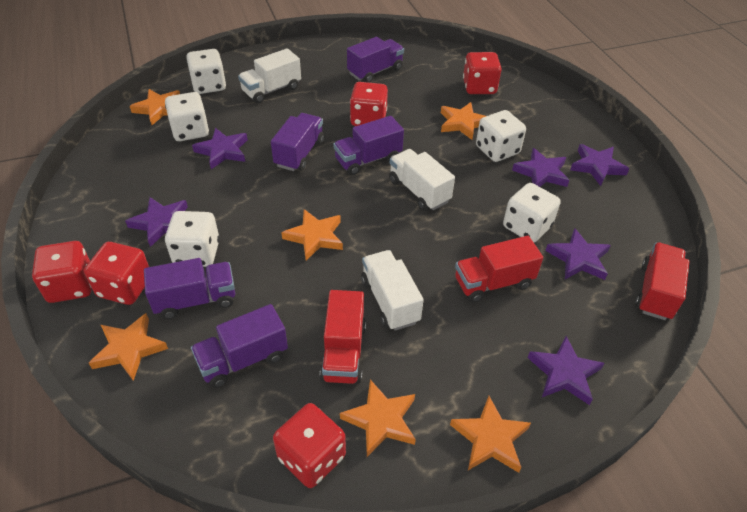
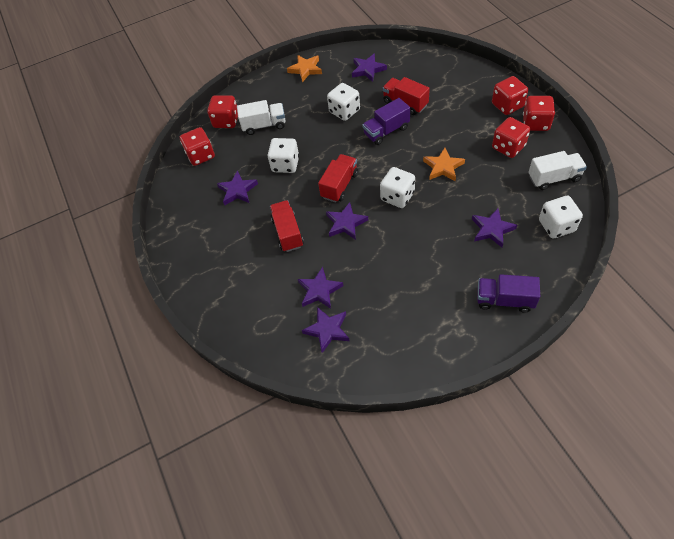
orange star: [89,313,168,381] [130,89,180,125] [281,209,343,261] [340,380,416,457] [441,102,486,140] [450,396,531,473] = 6 -> [287,55,322,82] [423,148,465,181] = 2
purple truck: [144,258,235,319] [191,304,288,388] [271,113,324,171] [334,116,404,175] [347,37,404,83] = 5 -> [362,98,410,145] [477,274,540,313] = 2
white dice: [165,92,209,141] [165,211,219,267] [186,49,226,94] [476,110,526,162] [503,183,561,243] = 5 -> [267,138,299,173] [327,83,360,121] [380,167,415,208] [539,196,583,238] = 4
white truck: [238,48,301,103] [361,250,424,331] [389,149,455,211] = 3 -> [237,100,285,135] [529,151,587,190] = 2

